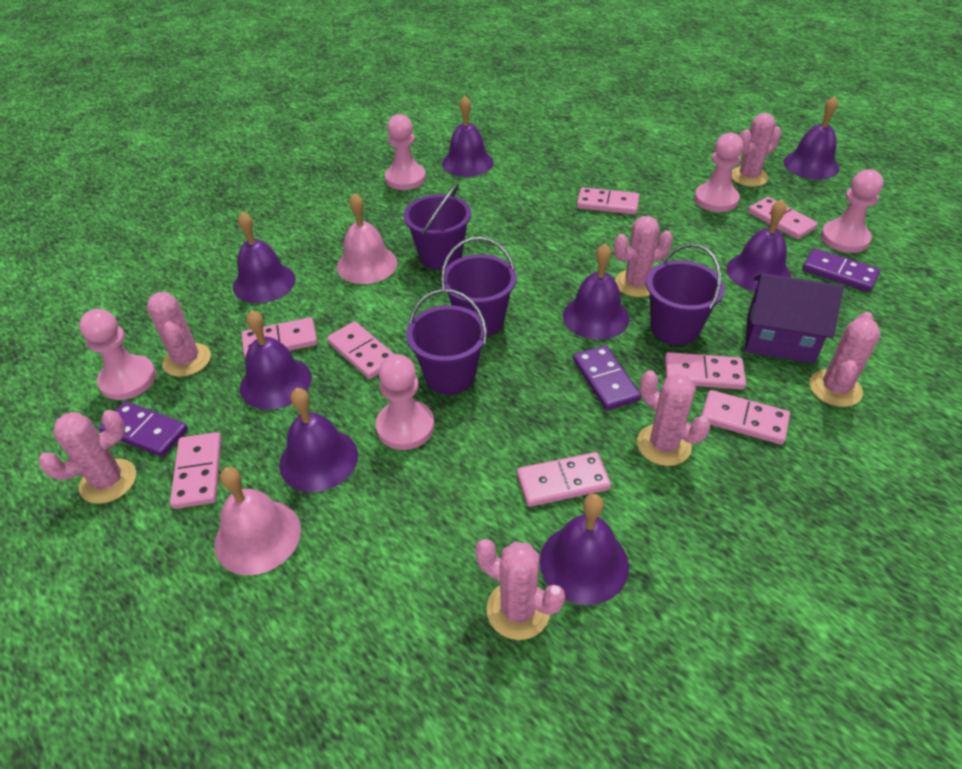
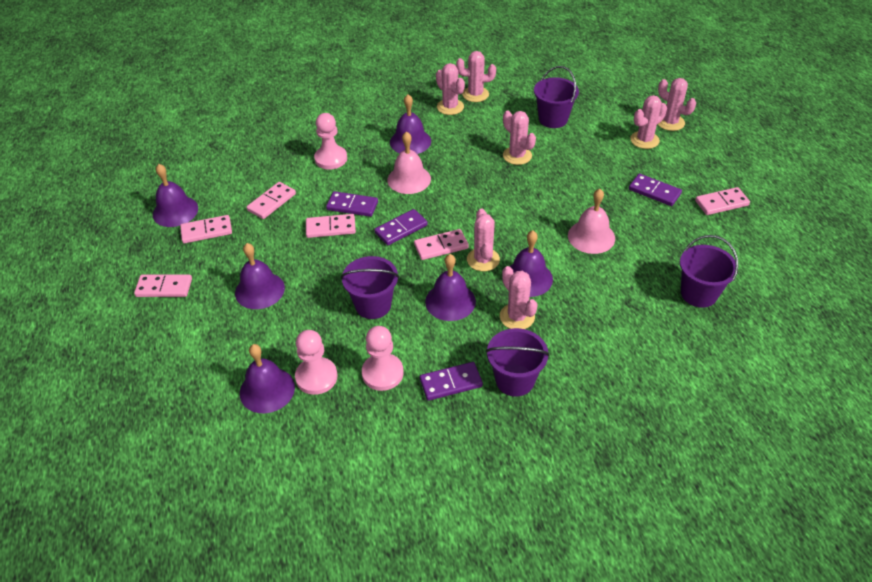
pink domino: [170,432,222,509] [242,317,318,358] [327,321,394,379] [517,452,611,507] [577,187,639,215] [665,352,746,390] [701,390,790,445] [748,197,818,239] = 8 -> [134,274,192,297] [180,215,232,243] [247,182,296,219] [306,214,356,238] [414,229,469,260] [695,187,750,215] = 6
pink pawn: [79,309,156,400] [376,354,435,450] [385,114,426,190] [694,133,743,212] [821,169,884,253] = 5 -> [295,330,337,395] [314,113,347,170] [362,326,404,391] = 3
purple bell: [233,211,296,303] [240,310,312,410] [279,388,358,492] [442,96,493,177] [540,494,629,605] [563,243,629,340] [726,199,791,292] [783,96,839,180] = 8 -> [153,164,198,227] [235,243,285,309] [240,344,295,413] [390,94,431,154] [425,254,476,321] [510,230,553,297] = 6
purple domino: [99,401,188,457] [573,345,641,410] [802,248,880,292] = 3 -> [326,191,378,217] [374,209,428,245] [420,362,483,401] [629,174,682,206] = 4
purple house: [745,273,844,364] = 1 -> none = 0

